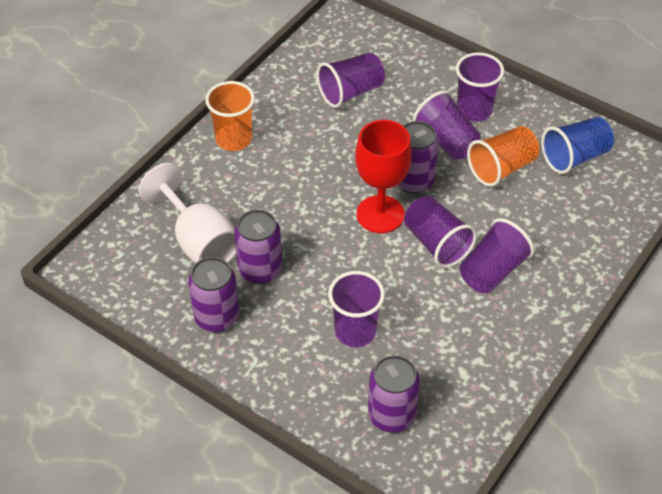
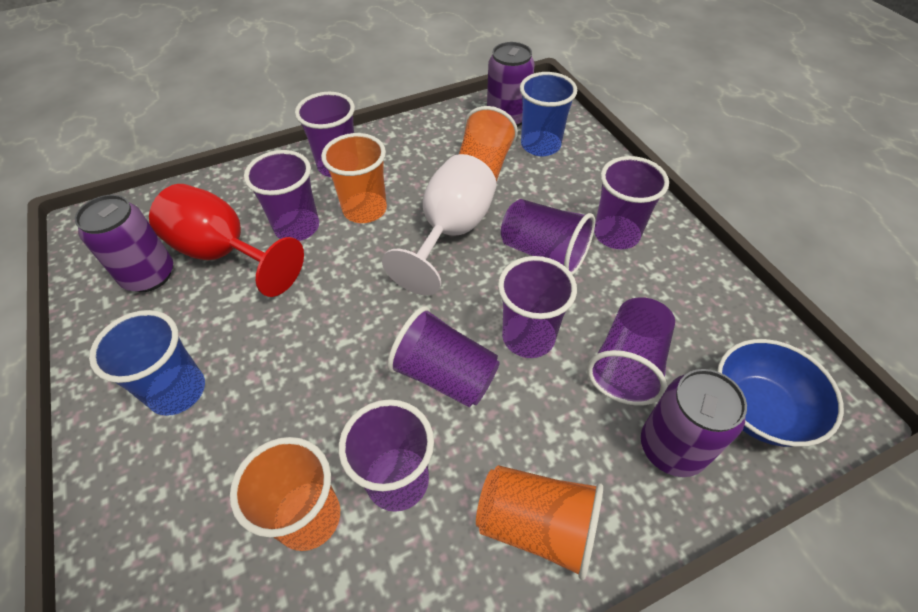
blue bowl: none = 0 -> [717,339,844,447] = 1
blue cup: [541,117,614,174] = 1 -> [89,310,205,416] [520,72,577,156] = 2
orange cup: [205,81,255,151] [467,126,539,187] = 2 -> [230,437,340,551] [321,133,387,223] [459,106,518,182] [476,465,603,580] = 4
purple can: [188,257,239,332] [234,209,282,284] [368,355,420,433] [398,121,439,194] = 4 -> [75,195,173,292] [487,42,535,127] [641,369,747,477] = 3
purple cup: [317,52,385,108] [328,271,385,347] [404,196,477,268] [413,90,481,160] [456,52,504,122] [459,218,534,293] = 6 -> [244,150,319,241] [295,92,355,177] [339,399,434,512] [387,306,500,407] [498,256,577,358] [501,199,595,275] [587,297,675,406] [594,156,669,249] = 8

